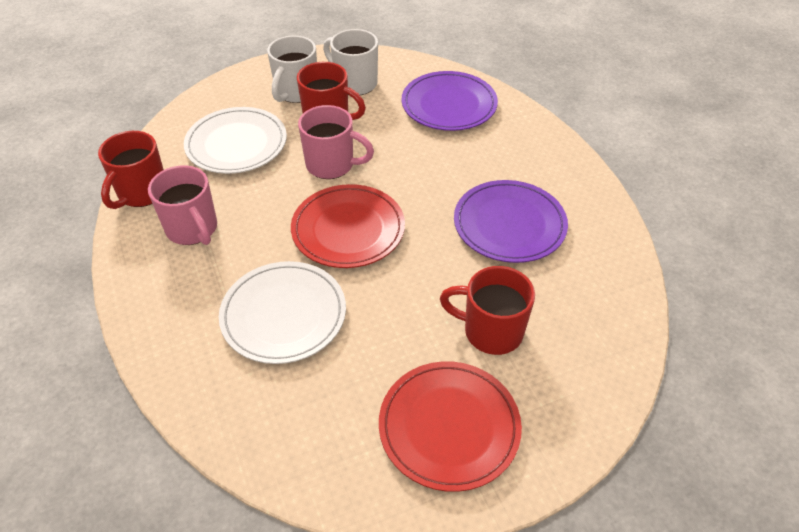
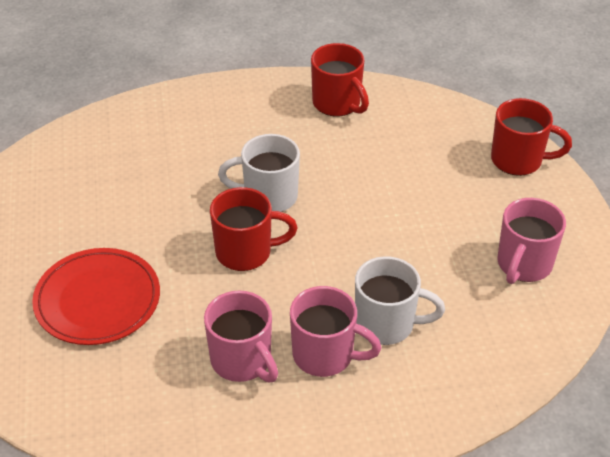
pink mug: [148,165,217,245] [298,105,374,179] = 2 -> [204,290,278,383] [290,286,381,377] [497,198,566,284] = 3
purple plate: [402,71,498,131] [454,180,568,263] = 2 -> none = 0
red plate: [291,184,405,268] [379,361,522,492] = 2 -> [32,248,160,345] = 1
white plate: [184,107,287,174] [219,261,346,364] = 2 -> none = 0

